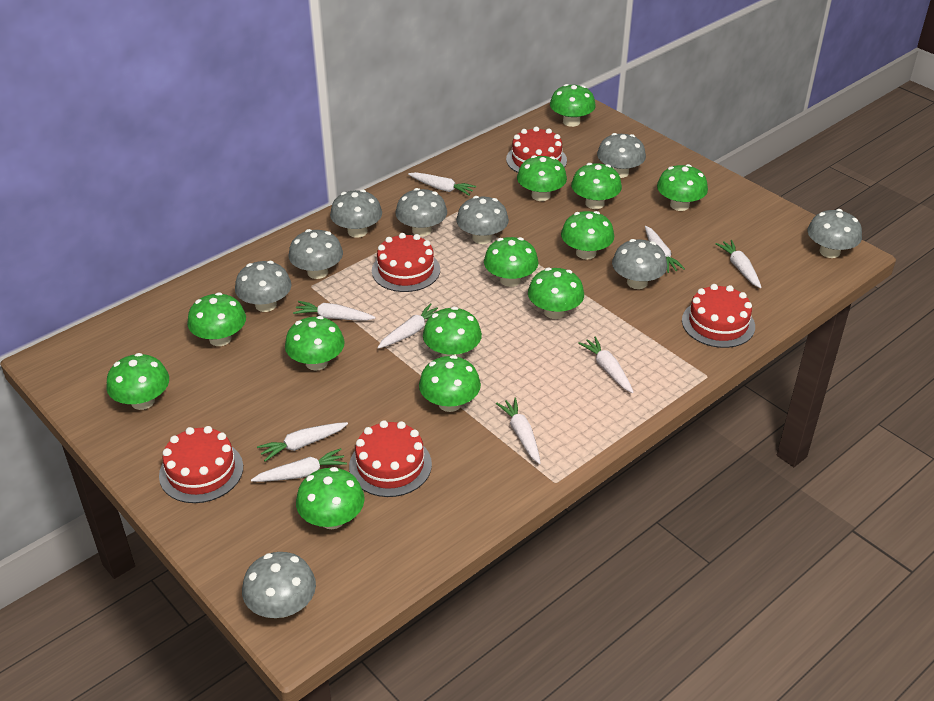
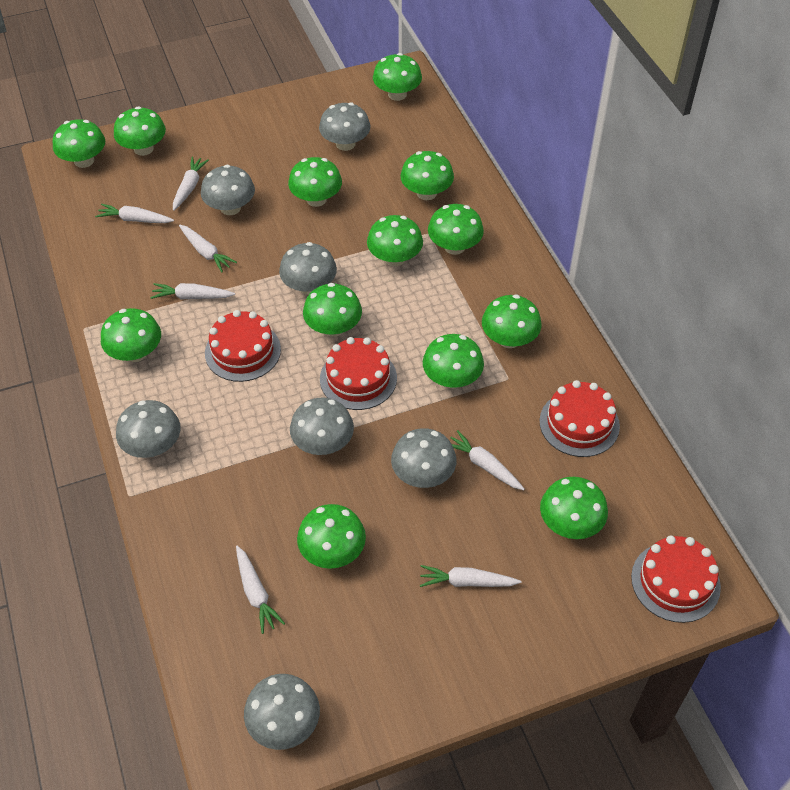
grey mushroom: [235,261,291,312] [242,552,316,618] [289,229,343,279] [330,190,382,238] [395,188,447,236] [456,196,509,244] [597,133,646,178] [612,239,667,289] [807,209,862,258] = 9 -> [116,400,181,458] [201,165,255,215] [244,674,320,750] [279,242,337,295] [290,397,354,455] [319,102,370,151] [391,428,456,488] = 7
red cake: [159,426,243,503] [349,420,432,497] [372,233,440,292] [506,127,567,173] [682,284,755,348] = 5 -> [205,310,281,382] [320,337,397,410] [540,380,620,457] [631,536,721,623] = 4
white carrot: [251,448,347,482] [257,422,348,462] [293,301,376,321] [377,303,438,349] [408,172,476,196] [496,398,541,464] [578,336,634,393] [645,226,685,273] [716,240,762,288] = 9 -> [95,204,174,223] [150,283,235,300] [173,157,209,211] [179,225,237,272] [236,545,285,634] [420,565,521,587] [450,430,525,490] = 7

